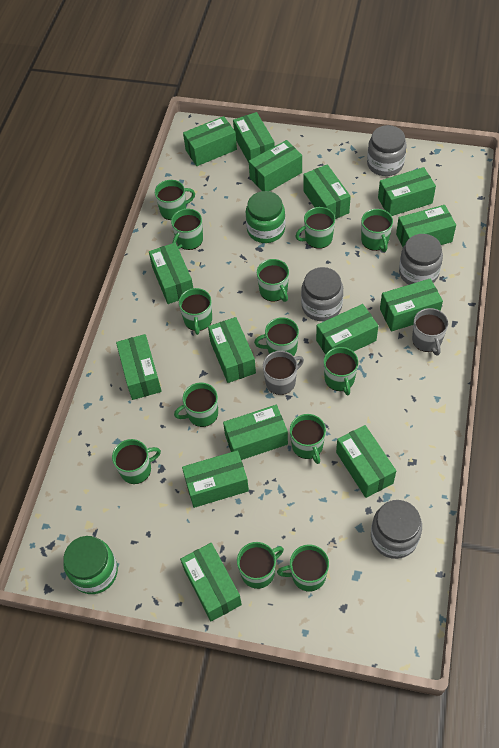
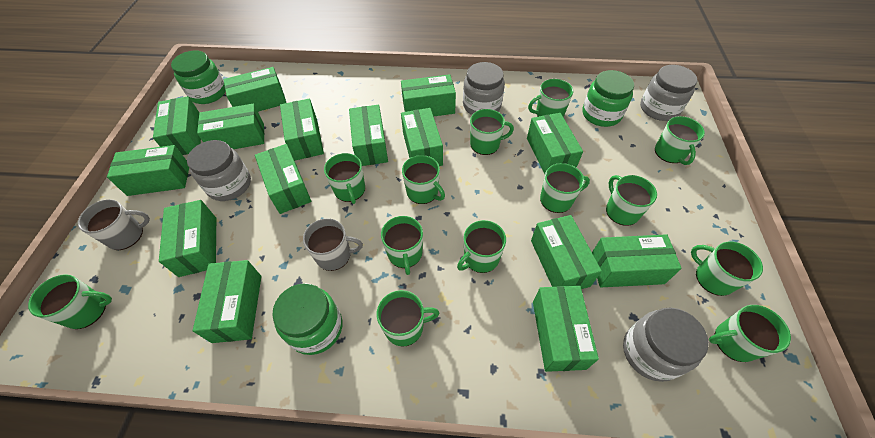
green jar: [63,536,118,594] [246,191,285,243] = 2 -> [171,51,226,104] [272,283,342,355] [582,70,634,127] = 3

